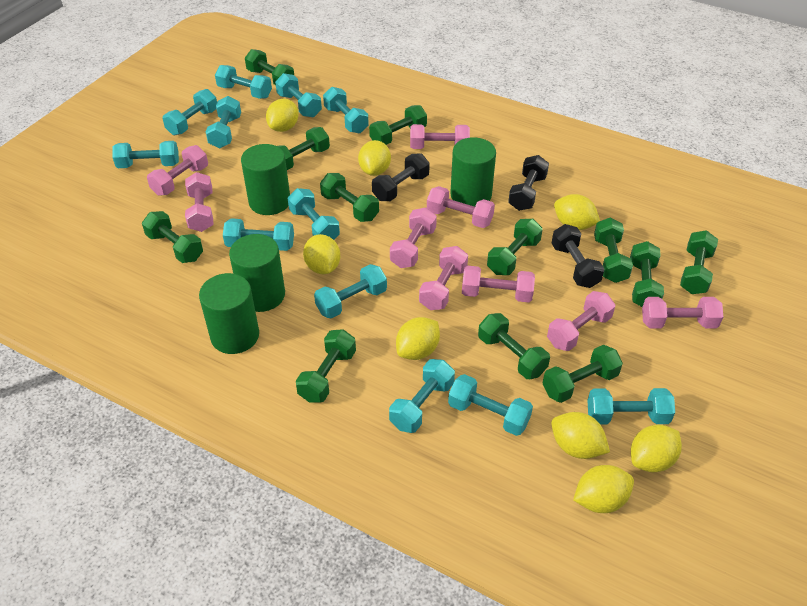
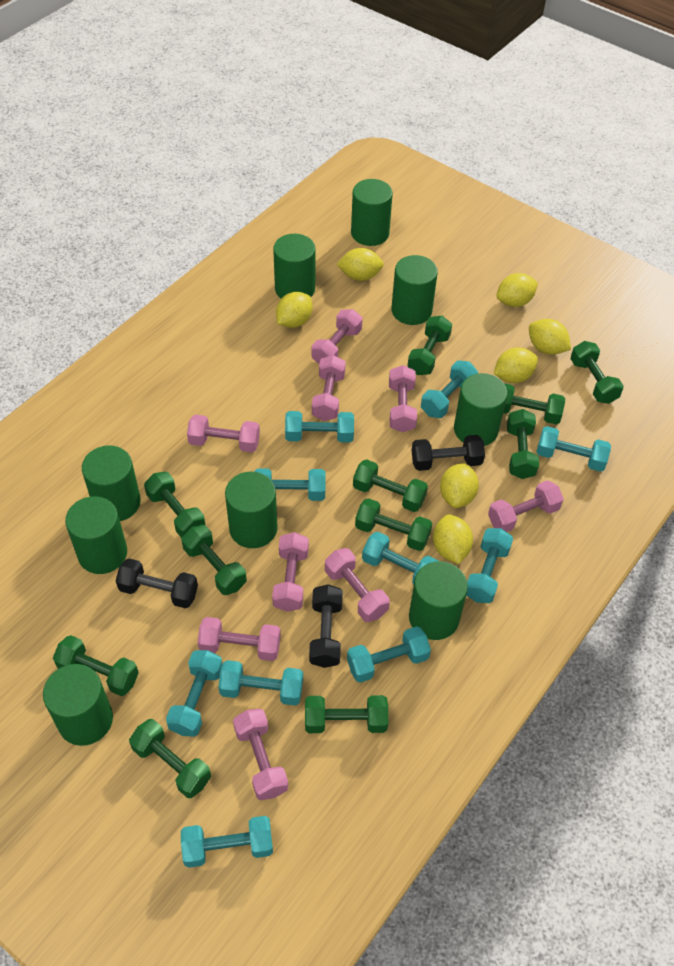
green cylinder: [199,273,259,354] [229,234,285,312] [241,144,290,215] [450,137,496,207] = 4 -> [43,664,113,746] [65,496,127,574] [82,445,141,521] [225,472,278,548] [273,234,316,299] [351,179,393,246] [391,255,438,325] [409,561,468,640] [454,373,507,446] = 9
green dumbbell: [142,211,203,263] [245,49,294,85] [277,127,330,170] [296,329,356,403] [320,173,379,222] [369,105,427,145] [478,313,550,379] [487,219,543,275] [542,345,623,403] [594,218,633,283] [630,241,664,307] [680,230,718,294] = 12 -> [53,635,139,696] [129,719,211,798] [144,472,205,538] [181,525,247,595] [305,695,388,733] [353,459,428,512] [355,498,432,551] [408,316,452,375] [503,383,565,424] [507,409,539,479] [571,341,624,404] = 11
turquoise dumbbell: [112,141,179,168] [162,89,217,135] [206,96,241,148] [215,65,272,99] [223,218,294,251] [275,73,322,117] [288,188,340,240] [314,264,387,319] [323,87,369,133] [389,359,455,433] [448,374,533,436] [587,388,675,424] = 12 -> [166,650,223,737] [181,816,273,868] [218,660,303,706] [254,468,326,501] [285,411,354,443] [347,626,431,683] [362,532,439,585] [421,361,478,418] [466,528,513,603] [536,426,611,472] = 10
yellow lemon: [266,99,299,132] [303,234,340,274] [358,140,391,176] [396,317,440,360] [551,412,610,459] [554,194,600,230] [573,465,634,513] [631,425,682,472] = 8 -> [276,292,313,328] [337,248,384,281] [433,514,473,564] [440,463,479,508] [493,347,538,383] [497,273,538,307] [529,319,571,355] = 7

